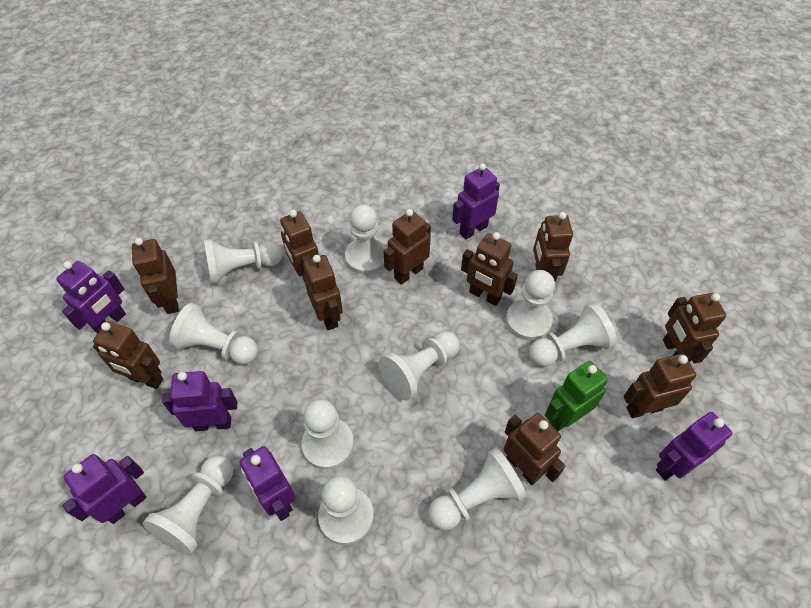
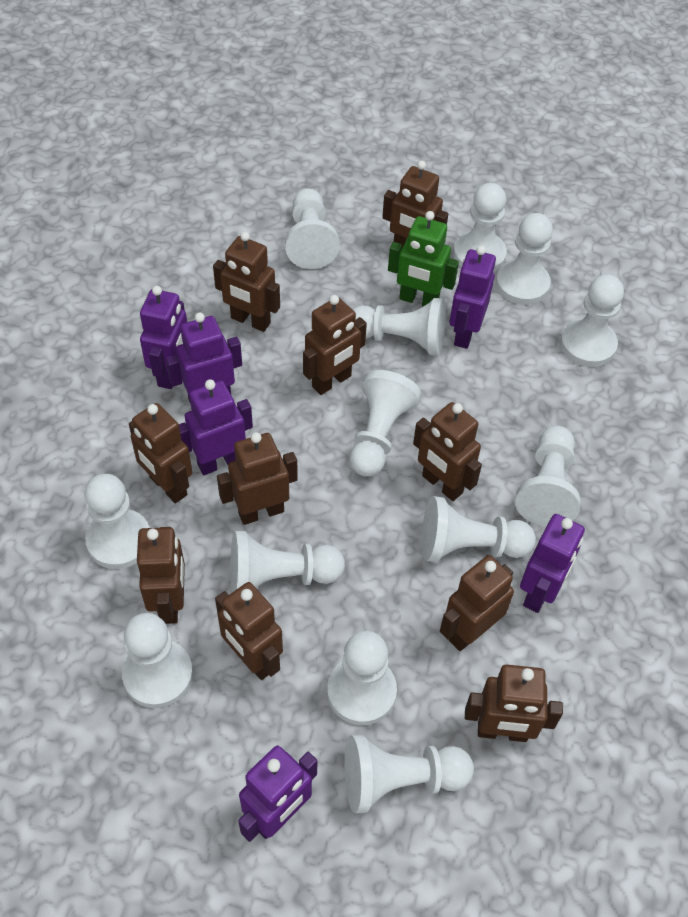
white pawn: [143,455,233,556] [169,303,258,364] [204,239,283,284] [301,399,354,470] [318,475,374,545] [345,204,387,275] [379,331,460,401] [429,447,526,530] [506,270,555,341] [529,303,617,367] = 10 -> [84,474,150,569] [122,613,193,708] [231,531,345,592] [285,188,339,269] [327,631,397,725] [344,735,474,813] [350,370,421,476] [353,298,446,356] [421,496,536,562] [453,183,507,272] [496,213,553,305] [515,426,581,527] [560,274,624,367] = 13

